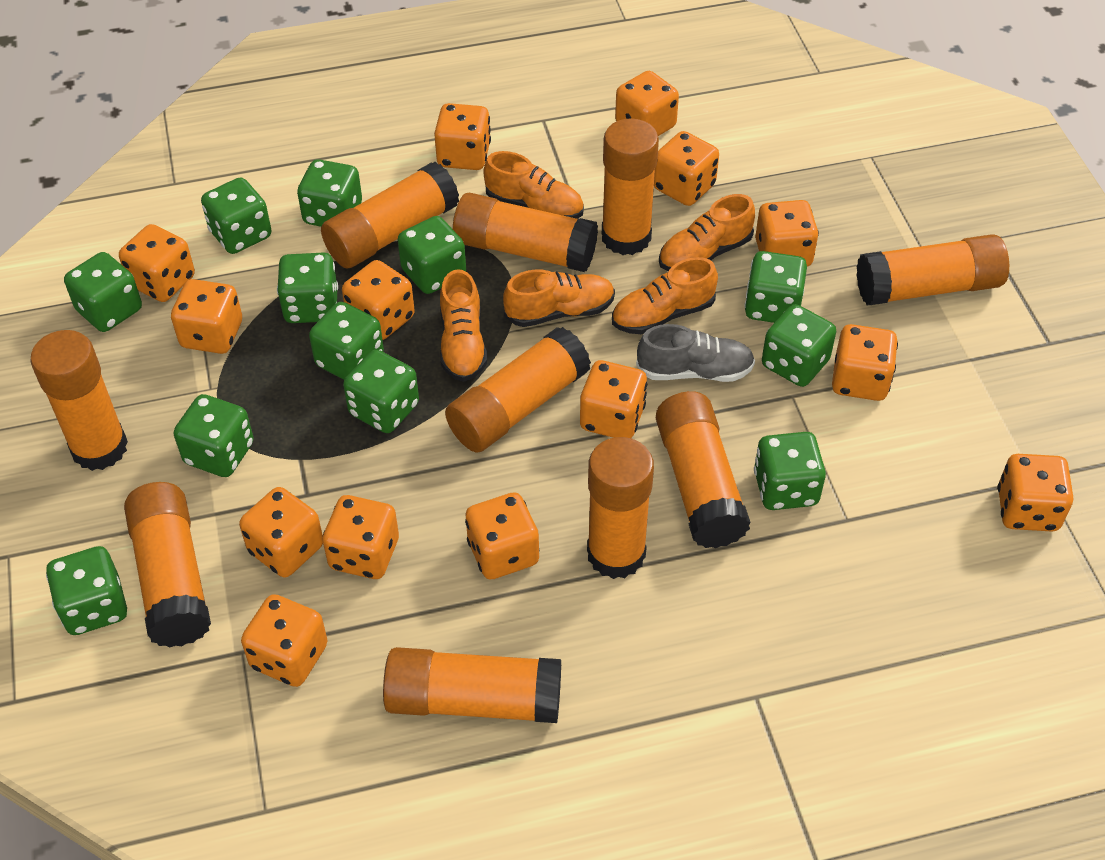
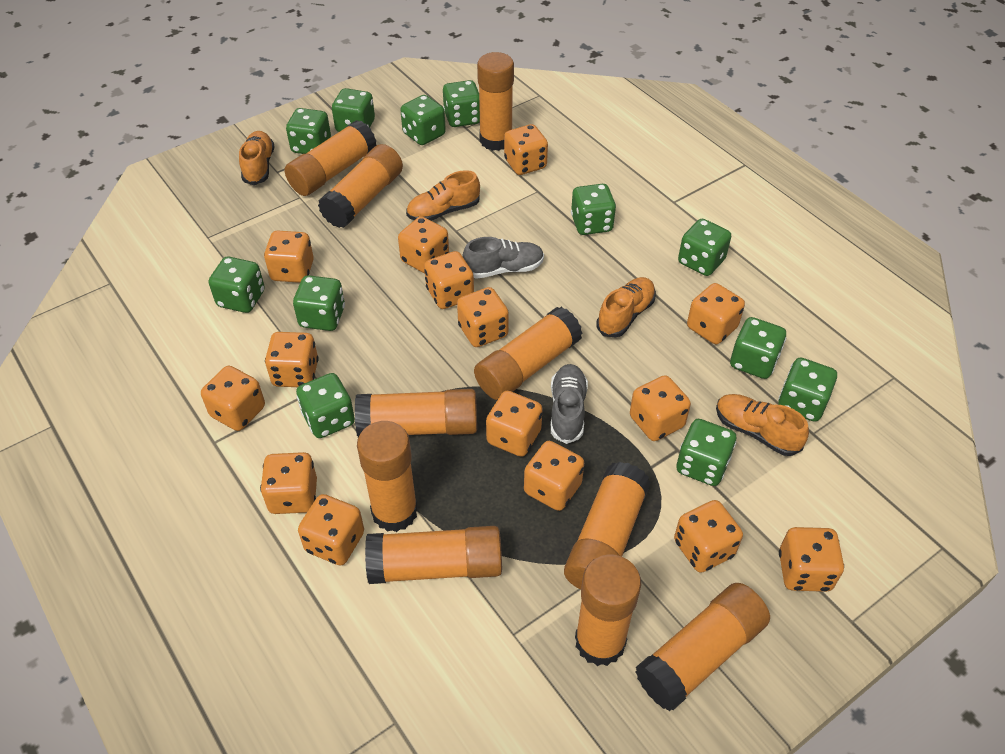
grey shoe: [636,324,755,382] = 1 -> [463,237,544,279] [551,364,588,444] = 2
orange dice: [119,224,195,302] [171,279,242,354] [239,487,323,577] [241,594,328,687] [323,495,399,579] [342,260,415,340] [434,103,491,170] [465,492,539,579] [580,360,647,438] [615,71,679,136] [654,131,719,206] [755,200,819,266] [832,324,898,401] [998,454,1073,532] = 14 -> [201,366,265,431] [260,452,317,514] [264,230,314,283] [265,332,319,387] [298,494,364,565] [398,217,449,273] [424,251,474,309] [457,287,509,347] [486,391,543,457] [504,124,548,175] [524,441,584,511] [630,375,691,441] [674,500,743,573] [687,283,745,344] [779,527,844,592] = 15
orange shoe: [440,269,487,382] [483,151,584,219] [503,269,615,327] [612,257,718,334] [659,194,755,271] = 5 -> [239,131,274,185] [406,170,480,221] [596,277,656,338] [716,394,809,456] = 4

